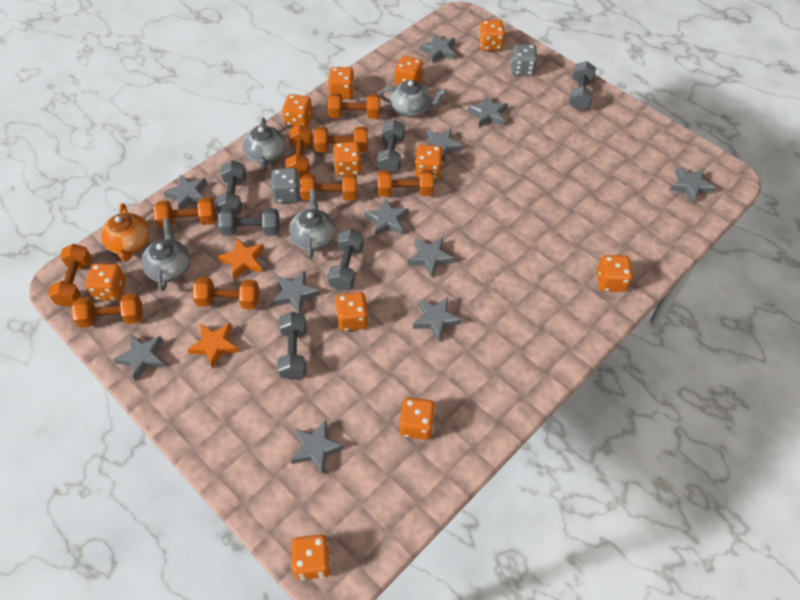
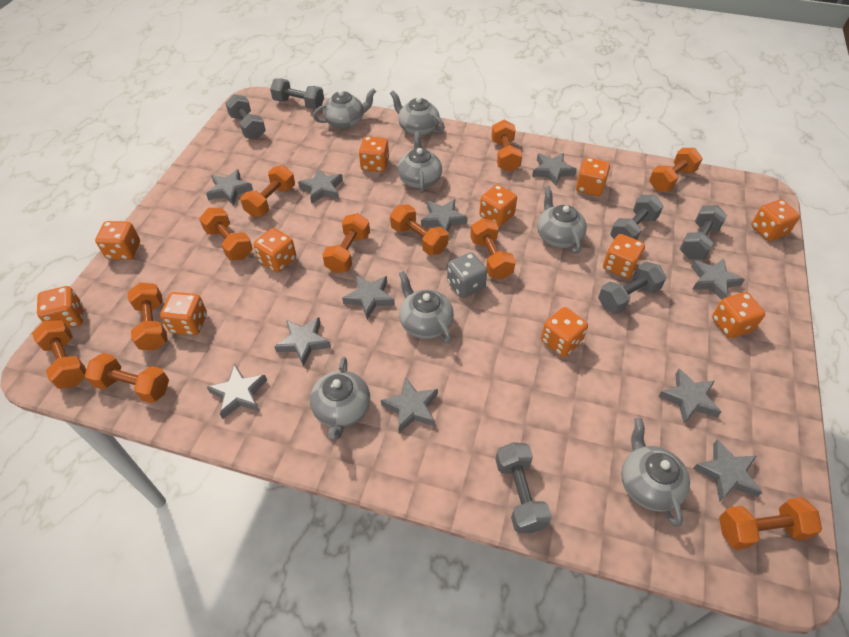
grey dice: [271,168,301,203] [511,44,538,76] = 2 -> [447,252,487,298] = 1
grey teapot: [141,218,190,291] [242,118,286,169] [289,189,335,259] [379,80,447,117] = 4 -> [310,357,370,440] [313,88,376,129] [390,91,445,136] [397,131,442,193] [399,271,454,343] [537,186,587,254] [621,418,690,527] = 7
orange dumbbell: [48,244,92,307] [72,294,143,328] [153,197,216,228] [193,277,259,310] [285,125,313,179] [300,174,357,201] [314,127,368,152] [328,94,380,119] [378,170,434,197] = 9 -> [32,320,86,389] [85,353,169,403] [128,282,168,350] [199,208,253,260] [241,165,295,217] [322,213,370,273] [390,204,449,255] [470,218,516,279] [491,120,522,172] [649,148,703,192] [719,497,822,550] = 11
orange star: [187,323,239,369] [218,238,265,280] = 2 -> none = 0
orange teapot: [101,203,149,261] = 1 -> none = 0

